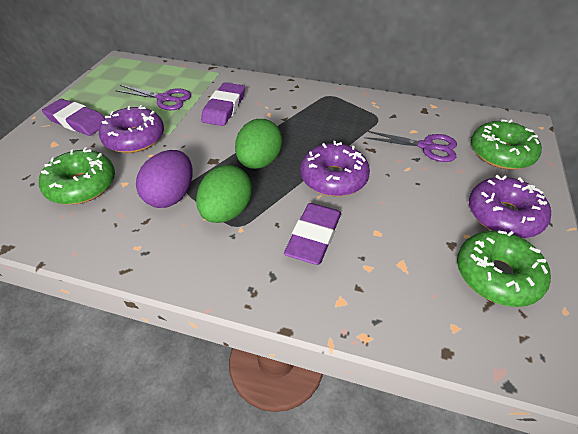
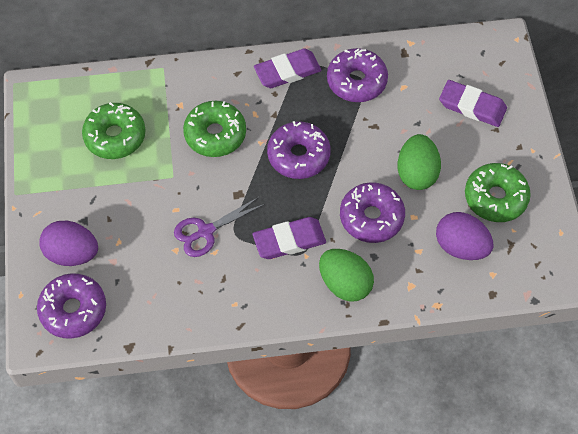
purple donut: [99,105,164,153] [300,141,370,196] [469,175,551,238] = 3 -> [37,273,106,339] [267,121,331,179] [327,48,388,102] [340,182,405,243] = 4
purple egg: [136,150,193,208] = 1 -> [39,221,98,266] [436,212,493,260] = 2
purple scissors: [115,85,191,110] [364,131,457,162] = 2 -> [174,197,264,257] = 1

